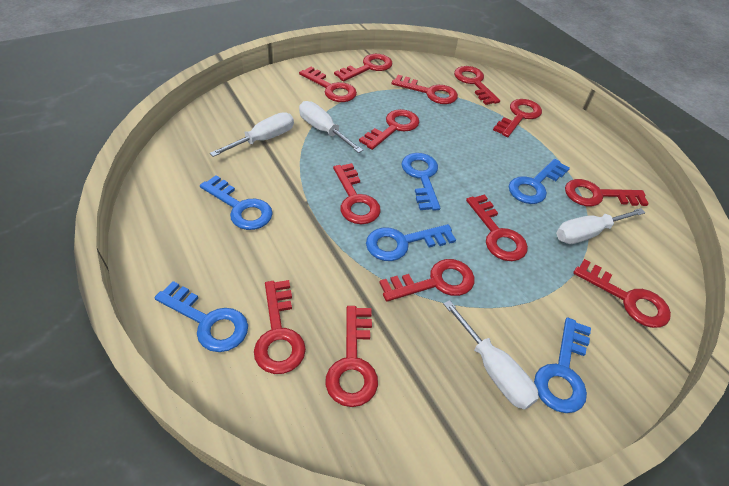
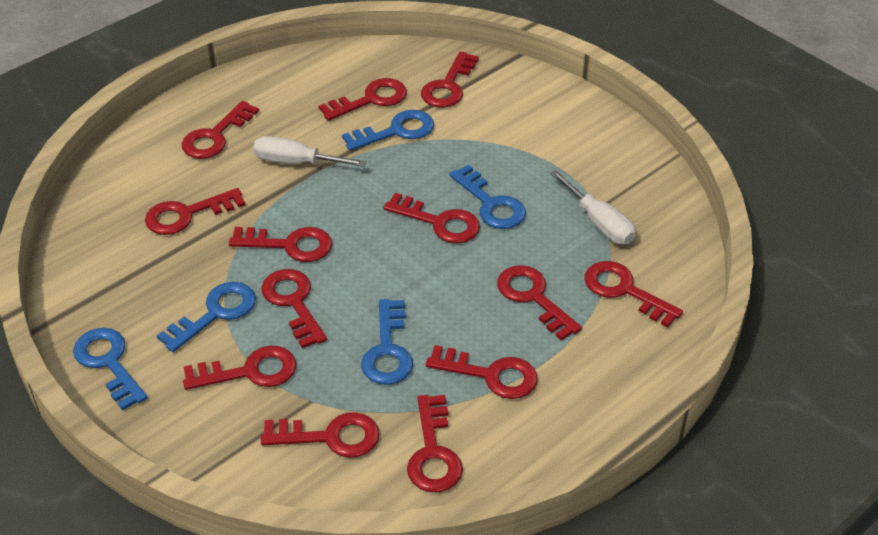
blue key: [154,281,248,352] [200,175,273,230] [366,224,456,261] [401,153,440,211] [509,159,570,204] [534,318,591,413] = 6 -> [73,328,148,410] [157,282,256,352] [342,110,434,151] [361,299,413,385] [449,165,526,229] = 5
white screwdriver: [210,112,294,157] [299,101,363,153] [443,300,539,410] [556,208,645,244] = 4 -> [253,136,367,167] [550,170,636,244] = 2

